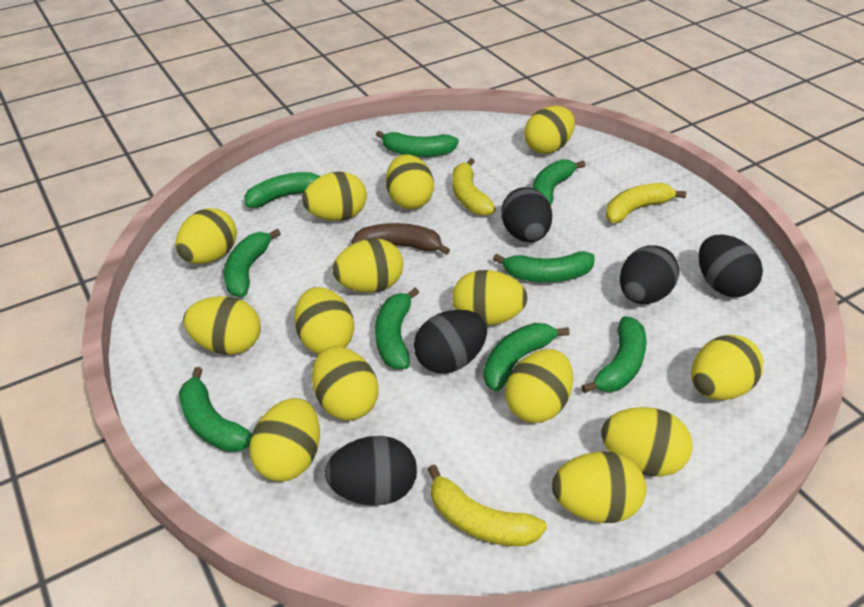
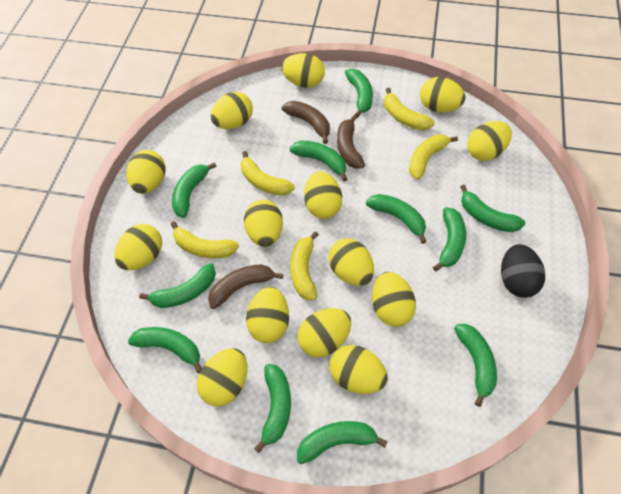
black egg: [325,436,417,506] [414,310,487,373] [501,187,552,242] [620,245,679,304] [699,235,763,297] = 5 -> [501,244,545,298] = 1
brown banana: [352,223,450,255] = 1 -> [208,264,283,309] [282,101,330,144] [337,114,365,169] = 3
green banana: [179,367,252,452] [224,229,281,297] [244,172,320,208] [375,288,419,369] [376,131,459,157] [484,323,570,392] [493,251,595,282] [532,159,586,205] [581,316,647,393] = 9 -> [128,327,202,373] [139,264,216,308] [172,162,216,218] [254,364,291,453] [289,141,347,181] [297,421,388,464] [345,69,373,118] [366,194,426,244] [433,207,466,271] [454,324,497,407] [460,185,525,232] = 11
yellow banana: [428,464,547,546] [452,158,496,216] [606,183,686,223] = 3 -> [171,221,239,258] [241,151,295,196] [290,231,319,300] [384,88,435,130] [409,135,458,180] = 5

